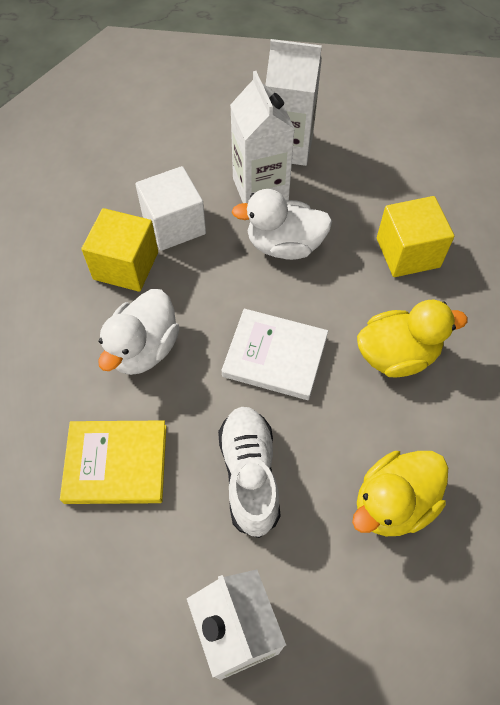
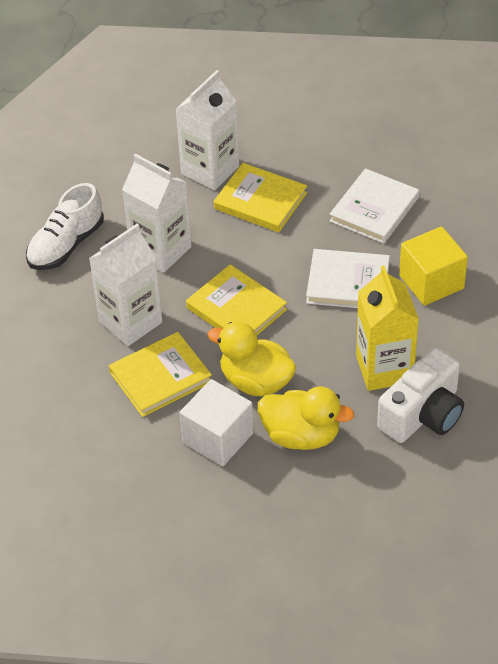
white book: [221,309,328,400] = 1 -> [306,249,390,308] [330,168,419,244] = 2
white camera: none = 0 -> [377,347,464,443] = 1
white duck: [98,289,180,375] [232,189,332,260] = 2 -> none = 0
yellow book: [60,421,166,504] = 1 -> [109,332,212,417] [186,264,287,335] [214,163,307,232] = 3
yellow carton: none = 0 -> [356,265,419,391] = 1
yellow cube: [81,208,158,292] [377,196,454,277] = 2 -> [399,226,468,306] = 1

